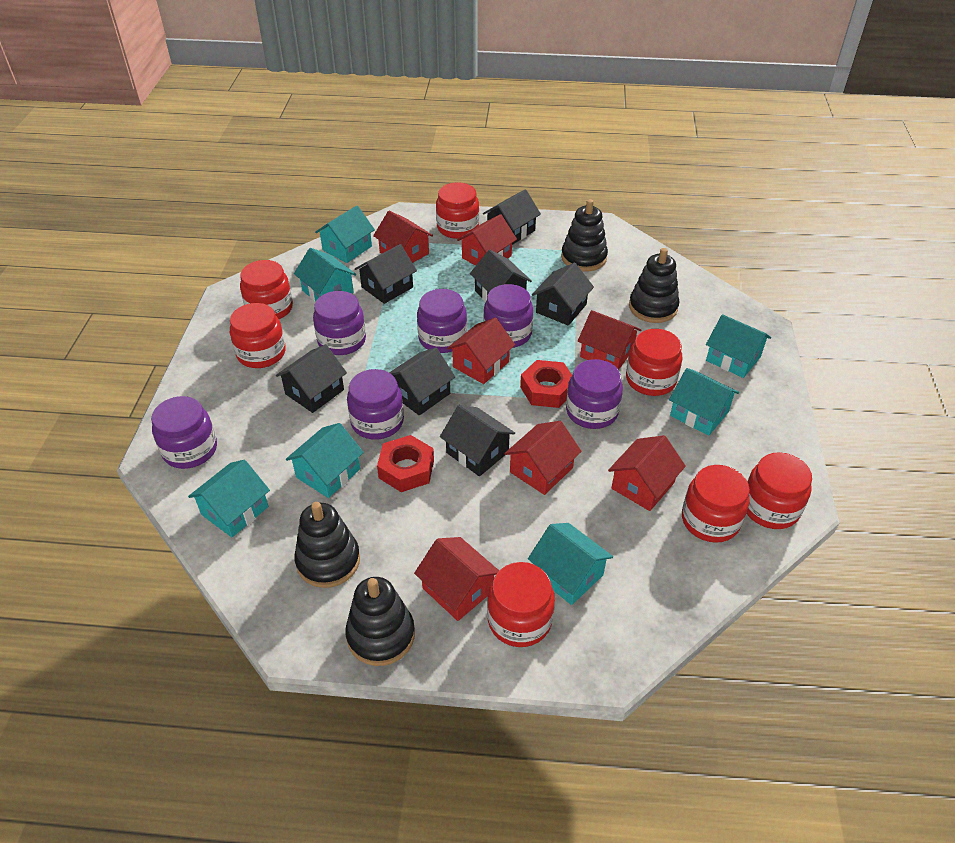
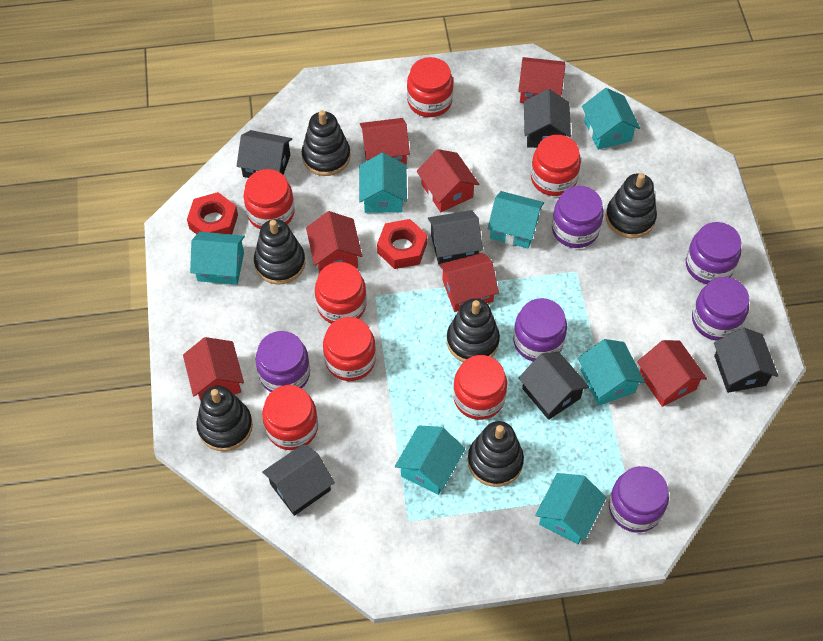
black house: [276,344,347,413] [355,244,417,304] [389,348,455,416] [440,405,515,476] [470,250,532,303] [483,189,541,245] [532,263,594,325] = 7 -> [237,130,292,178] [262,444,335,516] [428,210,483,265] [519,351,589,420] [524,89,571,148] [714,328,778,393] = 6
black stacking toy: [294,502,360,588] [345,577,415,666] [561,199,608,271] [629,248,679,323] = 4 -> [196,386,253,451] [254,219,305,285] [302,110,350,176] [447,298,500,362] [468,421,524,487] [605,173,657,238] = 6

